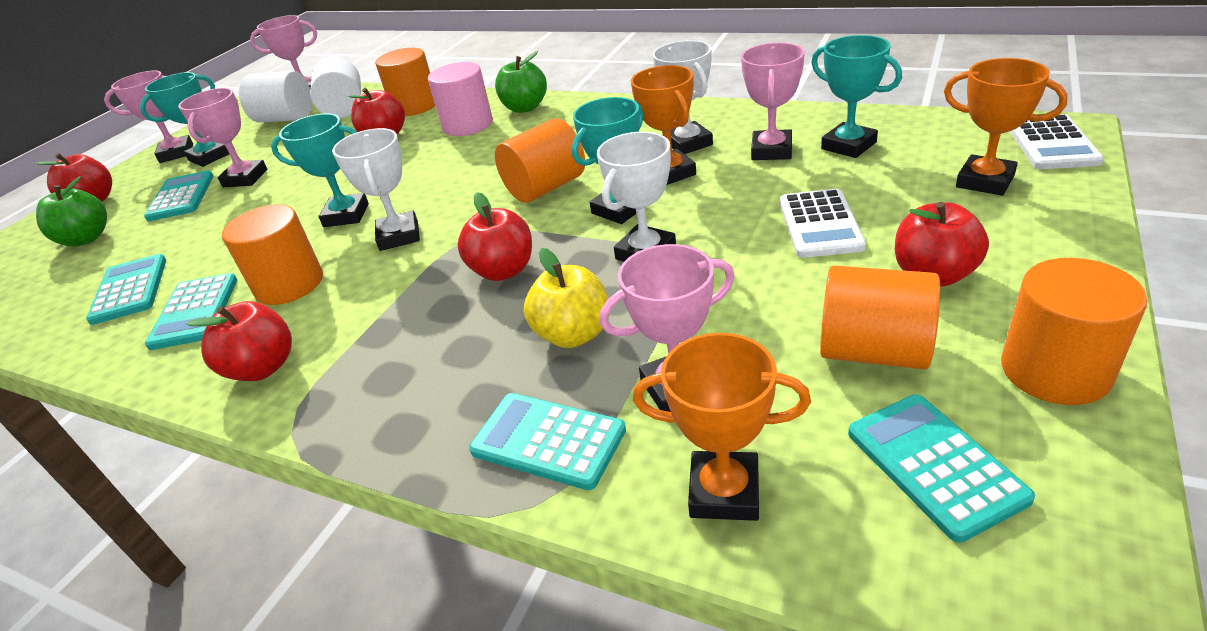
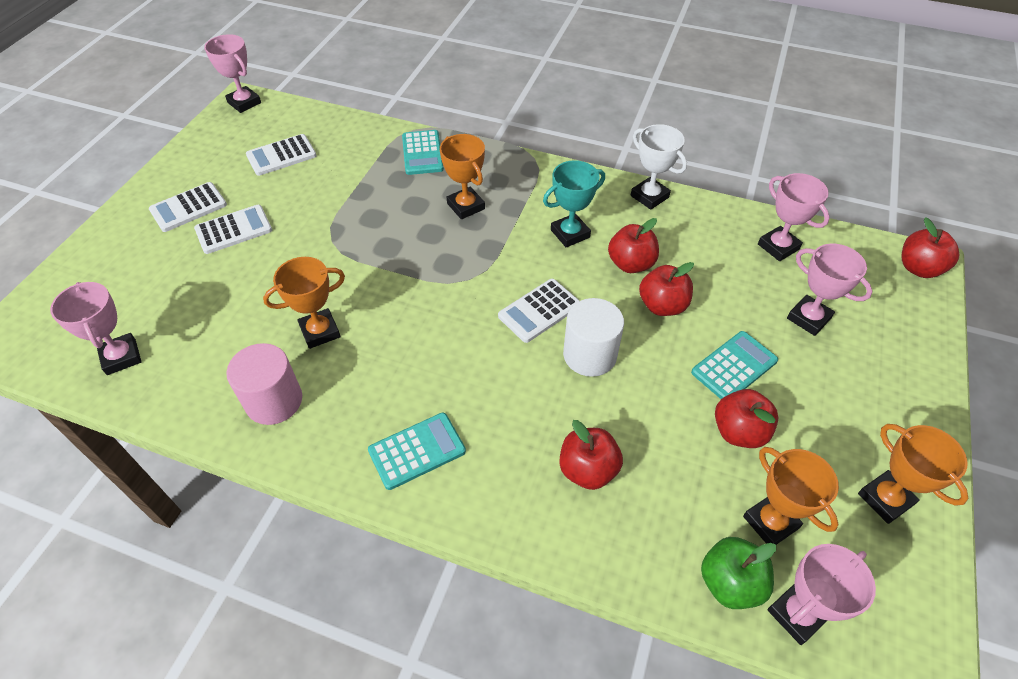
green apple: [36,176,107,247] [495,51,547,113] = 2 -> [701,537,776,609] = 1
orange cylinder: [222,204,323,305] [375,48,435,116] [495,118,585,203] [820,265,940,369] [1001,258,1148,405] = 5 -> none = 0
orange trophy: [631,65,696,185] [633,333,811,521] [944,58,1068,196] = 3 -> [263,257,345,349] [440,134,485,219] [743,447,839,545] [858,424,968,524] = 4
turquoise calculator: [86,254,166,325] [144,170,213,221] [145,273,237,350] [469,393,626,490] [848,394,1035,543] = 5 -> [368,413,466,490] [402,130,444,175] [691,331,778,399] = 3
turquoise trophy: [140,72,229,167] [271,113,369,227] [572,97,643,224] [811,35,902,158] = 4 -> [543,160,605,248] = 1
white calculator: [780,189,866,258] [1009,114,1104,169] = 2 -> [149,182,227,232] [194,205,272,254] [246,134,317,176] [498,279,580,343] = 4
white cylinder: [239,71,312,123] [310,56,361,118] = 2 -> [563,298,624,377] = 1
white trophy: [332,128,420,251] [597,132,676,262] [652,40,713,154] = 3 -> [631,124,687,210] = 1
yellow apple: [524,248,609,348] = 1 -> none = 0

